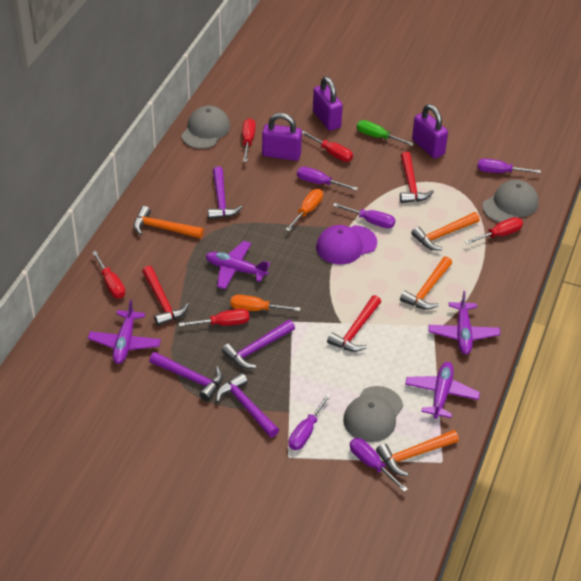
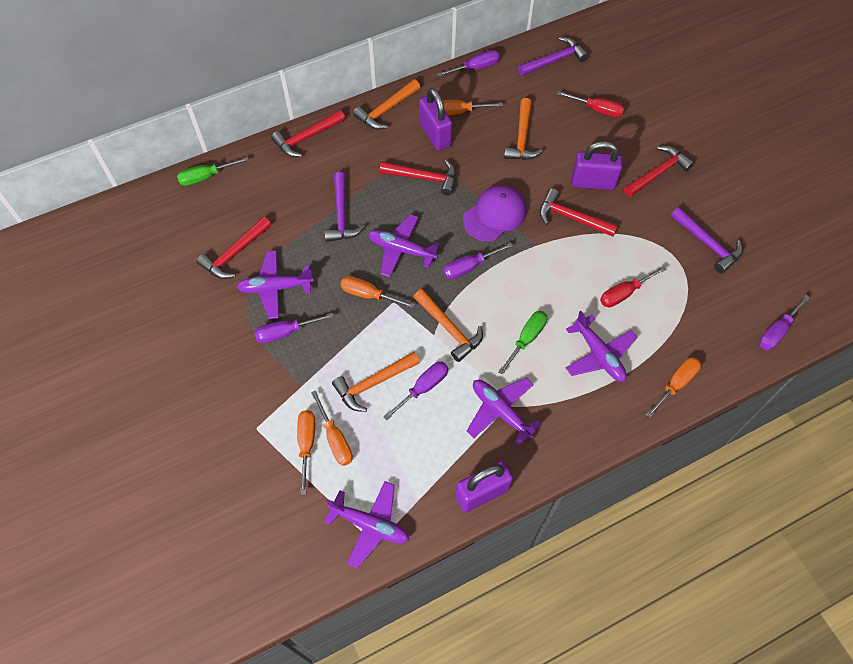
green screwdriver: [357,120,414,146] = 1 -> [177,157,249,186] [498,311,547,375] = 2
grey cap: [181,106,230,149] [343,386,403,442] [482,180,539,223] = 3 -> none = 0
orange screwdriver: [231,295,301,311] [285,189,323,231] = 2 -> [297,410,315,495] [311,390,353,466] [340,276,415,308] [442,100,503,116] [645,357,701,418] = 5
purple hammer: [149,352,223,401] [208,167,242,219] [216,373,279,438] [222,320,295,369] = 4 -> [325,172,365,242] [518,37,589,76] [671,207,743,273] = 3
purple plane: [88,299,161,364] [206,241,270,289] [405,362,480,419] [428,291,500,354] = 4 -> [237,251,314,319] [324,481,409,568] [368,214,440,277] [467,378,542,446] [566,311,638,382] = 5
red hammer: [142,266,189,326] [327,295,381,352] [400,152,434,203] = 3 -> [197,216,271,279] [271,110,345,157] [380,160,456,196] [540,188,618,237] [624,146,694,197] = 5
red screwdriver: [92,251,125,299] [179,309,250,327] [243,118,256,162] [302,131,353,162] [465,217,523,244] = 5 -> [557,91,625,118] [600,266,666,307] = 2

